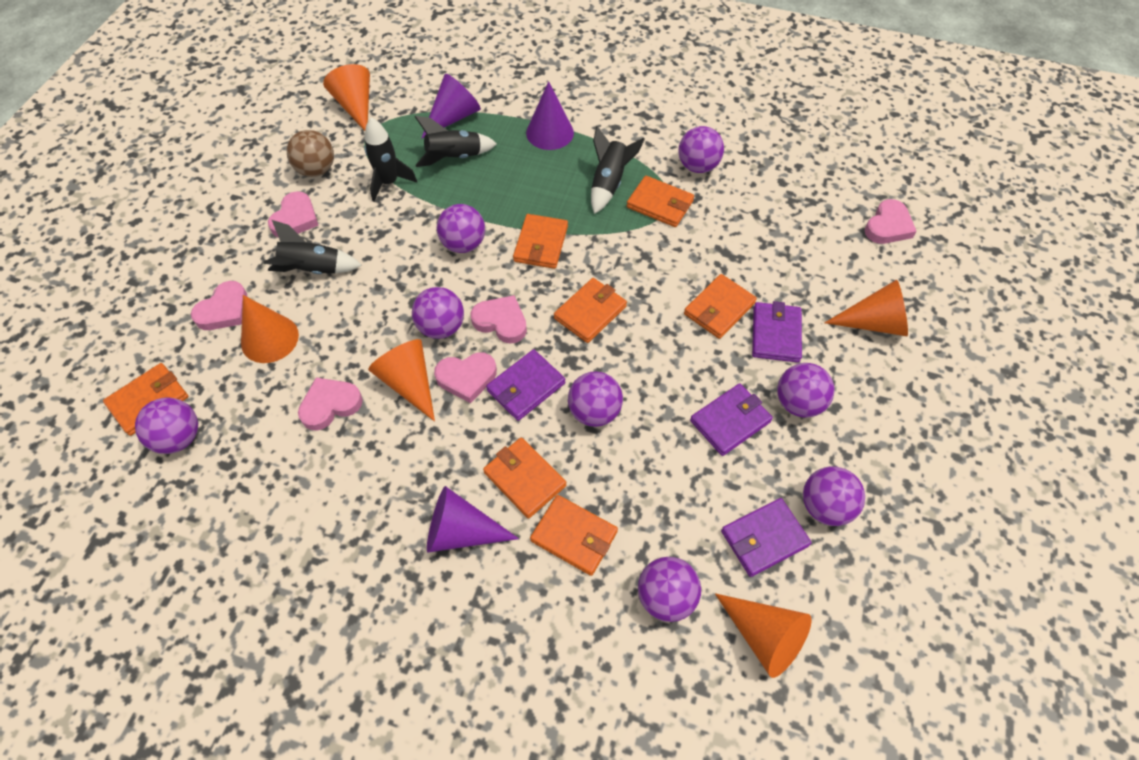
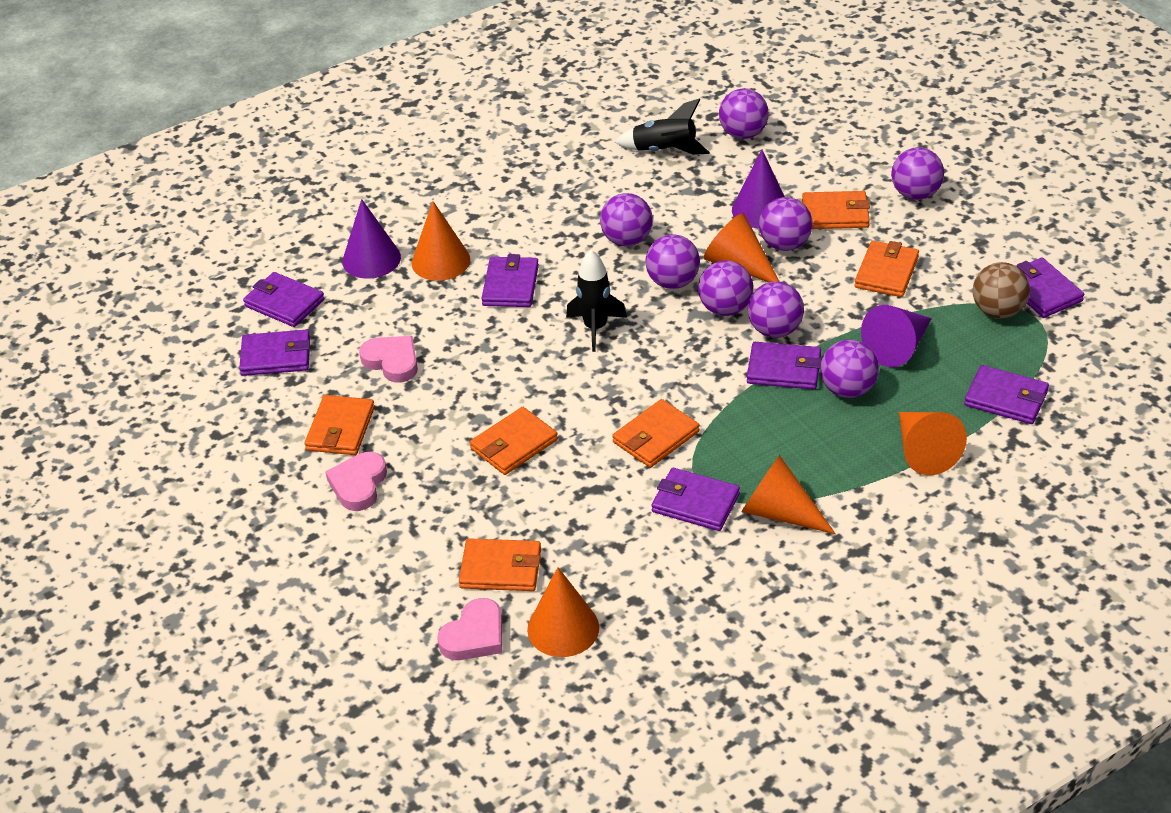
black rocket: [264,220,362,274] [365,118,417,202] [415,116,497,167] [591,126,645,214] = 4 -> [566,250,627,352] [615,98,710,155] = 2
orange wallet: [103,363,189,436] [483,438,566,519] [513,214,568,269] [530,495,618,576] [554,278,627,343] [627,176,694,227] [684,274,757,339] = 7 -> [304,395,375,455] [459,538,541,591] [470,407,558,475] [612,399,700,468] [802,191,870,229] [854,241,919,297] = 6
pink heart: [191,281,248,330] [268,191,319,238] [298,377,363,430] [434,352,497,403] [471,295,527,344] [865,199,917,244] = 6 -> [325,452,387,511] [359,336,418,383] [437,598,502,660] = 3
purple wallet: [486,349,565,421] [690,383,773,456] [721,498,812,577] [752,301,802,363] = 4 -> [239,329,310,376] [243,272,325,327] [481,254,539,307] [651,468,740,531] [747,342,822,389] [964,365,1049,424] [1016,258,1084,318] = 7

